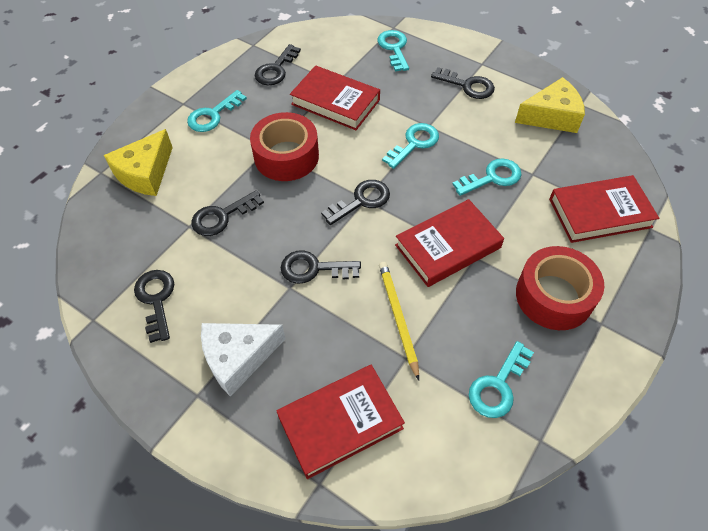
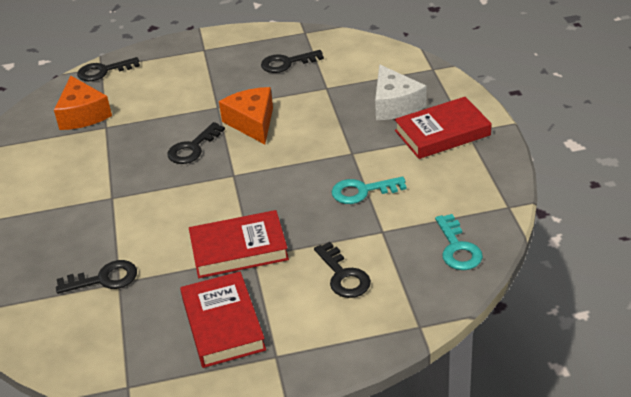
black key: [134,270,174,343] [192,190,264,236] [255,44,301,85] [280,250,361,284] [321,180,390,225] [431,67,495,99] = 6 -> [56,260,137,294] [77,57,140,81] [168,122,225,164] [261,50,324,73] [314,242,371,298] = 5
orange cheese: none = 0 -> [54,76,112,130] [219,87,273,144] = 2
red book: [277,365,405,479] [290,65,380,130] [395,199,504,287] [549,175,659,243] = 4 -> [180,272,266,368] [189,210,289,278] [394,97,492,159] = 3
red tape: [250,112,319,181] [516,246,604,330] = 2 -> none = 0
turquoise key: [187,90,247,132] [377,30,409,72] [382,123,439,169] [452,158,522,196] [469,341,534,418] = 5 -> [332,176,407,204] [435,214,483,270] = 2
yellow cheese: [104,129,173,196] [515,77,585,133] = 2 -> none = 0
yellow pencil: [379,262,419,380] = 1 -> none = 0

